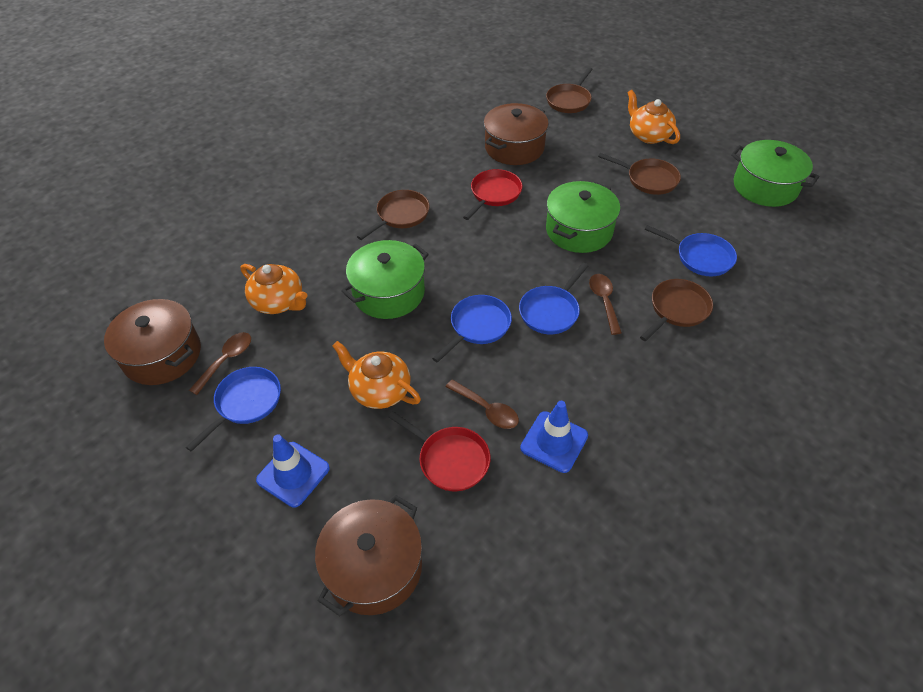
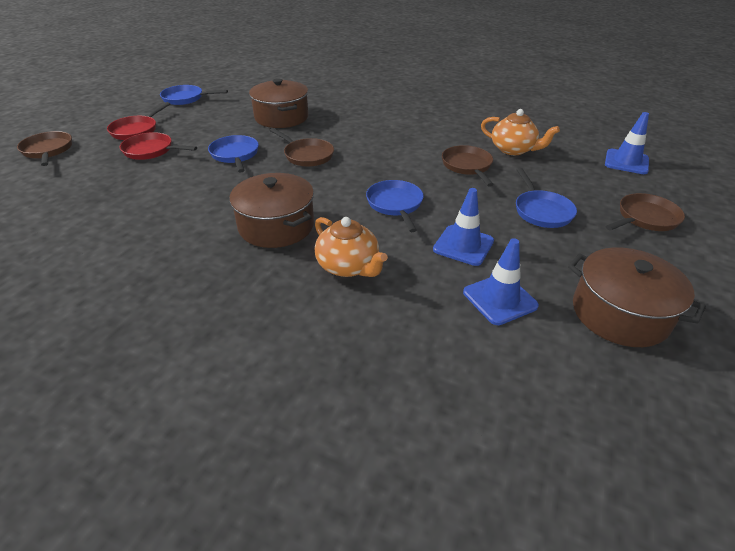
blue traffic cone: [256,435,330,507] [520,401,588,473] = 2 -> [433,188,494,266] [463,238,539,325] [605,112,649,174] = 3
brown spoon: [189,332,251,395] [446,380,519,429] [589,274,622,335] = 3 -> none = 0
green pot: [341,240,429,319] [546,181,620,253] [731,140,819,207] = 3 -> none = 0
orange teapot: [240,264,307,314] [332,341,421,409] [627,90,680,144] = 3 -> [315,217,388,277] [481,109,560,155] = 2

